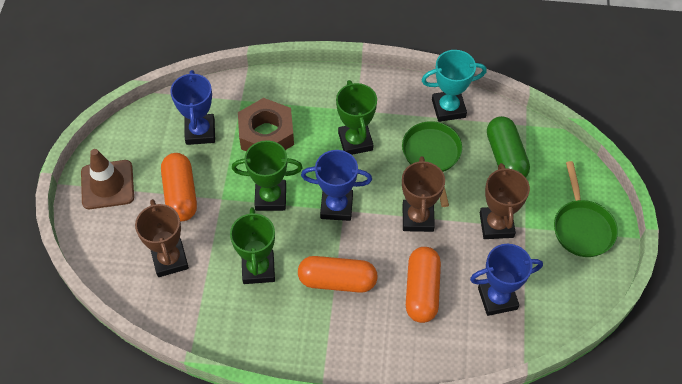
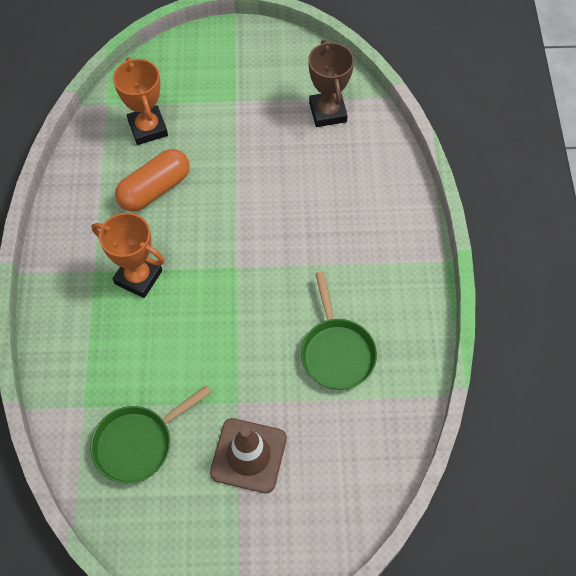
blue trophy: [170,70,215,145] [301,150,372,221] [470,244,543,316] = 3 -> none = 0
brown nut: [238,98,294,152] = 1 -> none = 0
brown trophy: [135,199,189,277] [402,156,445,232] [480,163,530,239] = 3 -> [308,40,354,127] = 1
green capsule: [487,116,530,177] = 1 -> none = 0
green trophy: [230,207,275,284] [232,140,303,211] [336,80,377,155] = 3 -> none = 0
orange capsule: [161,153,197,221] [298,256,378,293] [406,247,441,323] = 3 -> [115,149,190,212] = 1
orange trophy: none = 0 -> [92,213,165,298] [113,57,168,145] = 2
turquoise trophy: [422,50,487,122] = 1 -> none = 0

